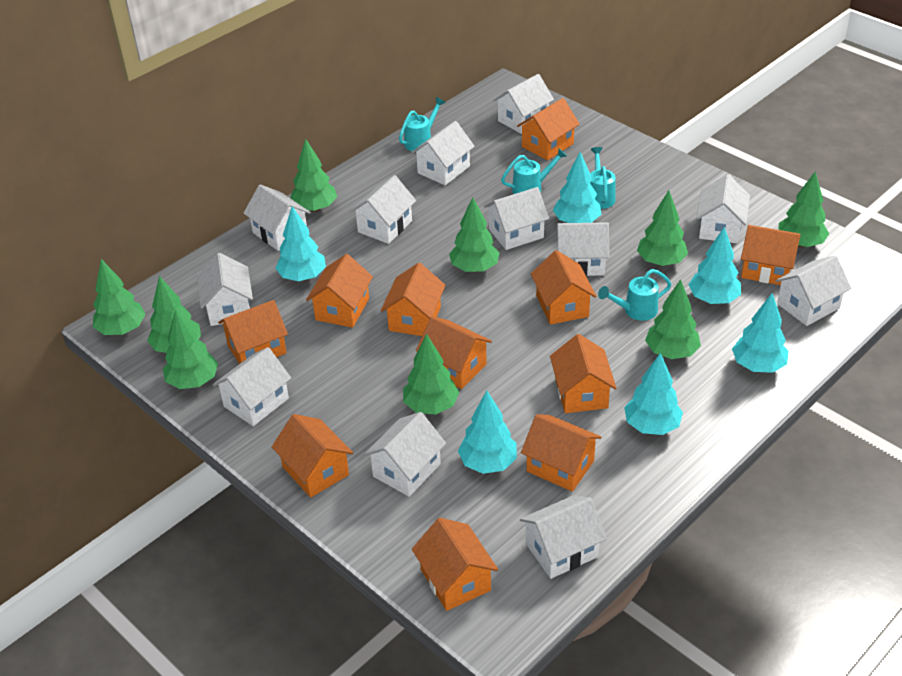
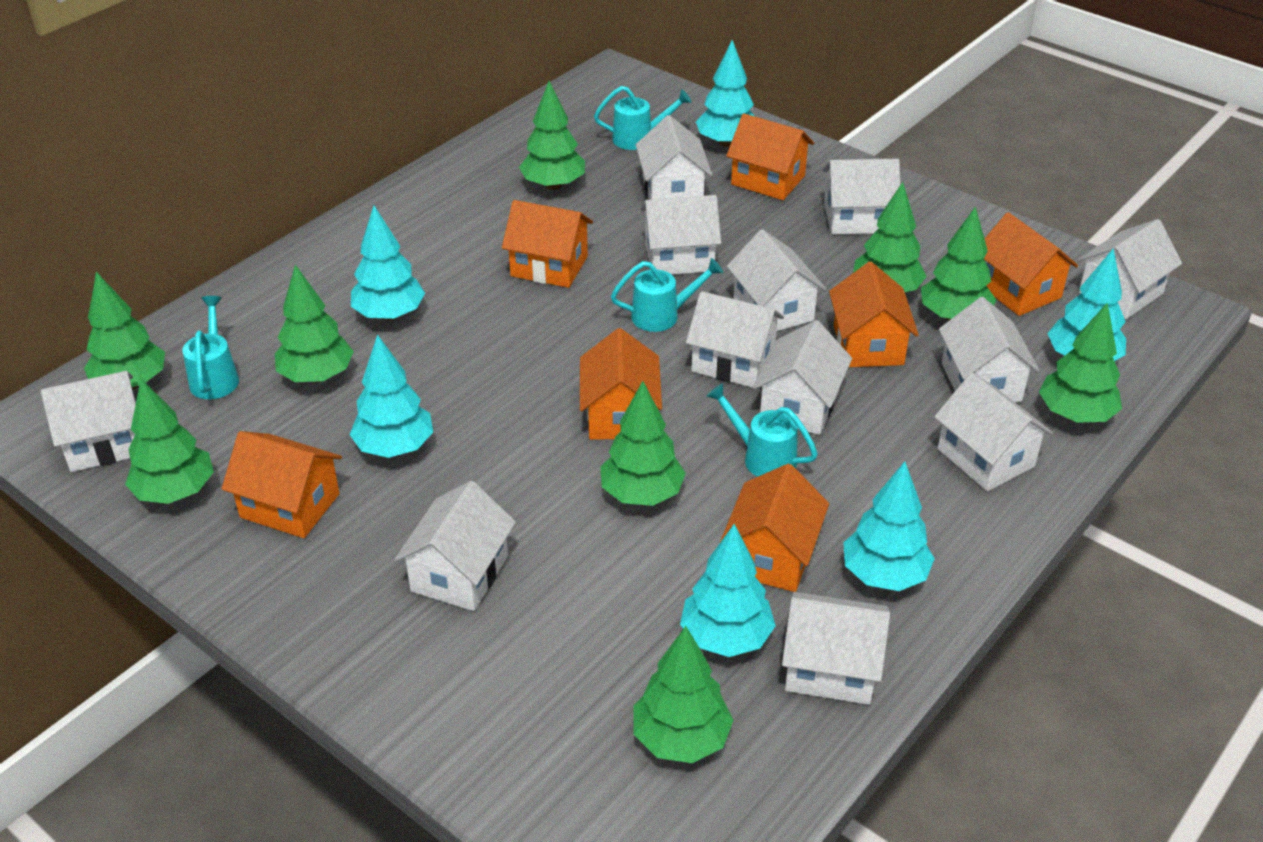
orange house: [218,300,288,364] [272,414,353,498] [306,254,373,328] [381,263,446,336] [412,518,498,611] [416,316,492,389] [517,98,580,160] [521,414,601,492] [531,250,596,325] [550,334,616,413] [741,225,800,285] = 11 -> [222,431,342,538] [502,200,593,288] [580,328,662,440] [720,464,829,592] [726,113,814,200] [829,262,919,367] [984,212,1078,316] = 7

